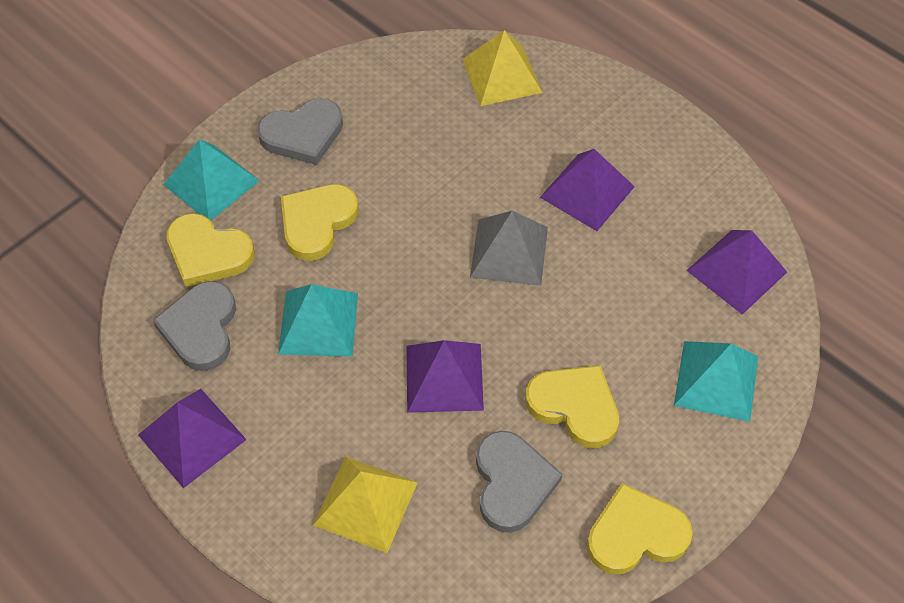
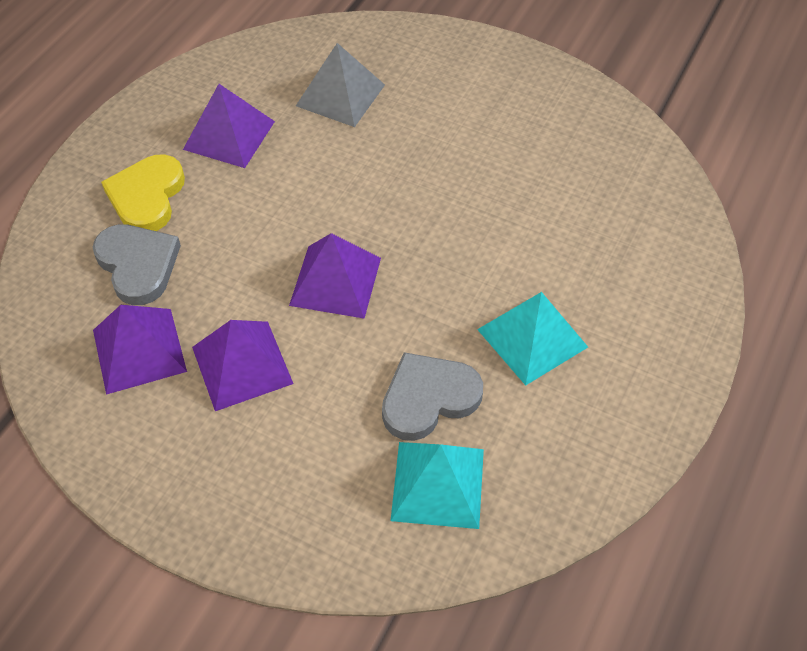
grey heart: [153,281,236,371] [257,98,343,165] [476,431,562,533] = 3 -> [93,224,181,305] [382,352,483,441] = 2
turquoise pyramid: [163,139,260,220] [278,284,358,357] [674,341,758,422] = 3 -> [391,442,484,529] [477,292,588,386] = 2
yellow heart: [166,213,255,287] [281,184,358,261] [525,365,619,448] [587,483,693,574] = 4 -> [101,155,185,231] = 1
yellow pyramid: [313,456,418,553] [462,30,542,106] = 2 -> none = 0

